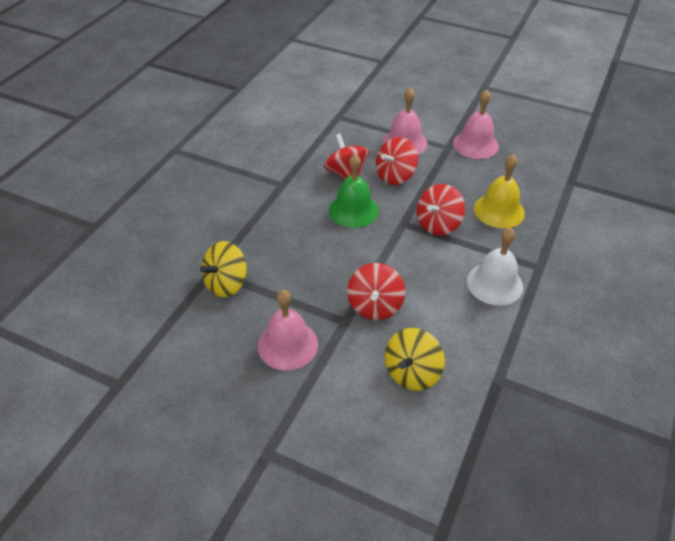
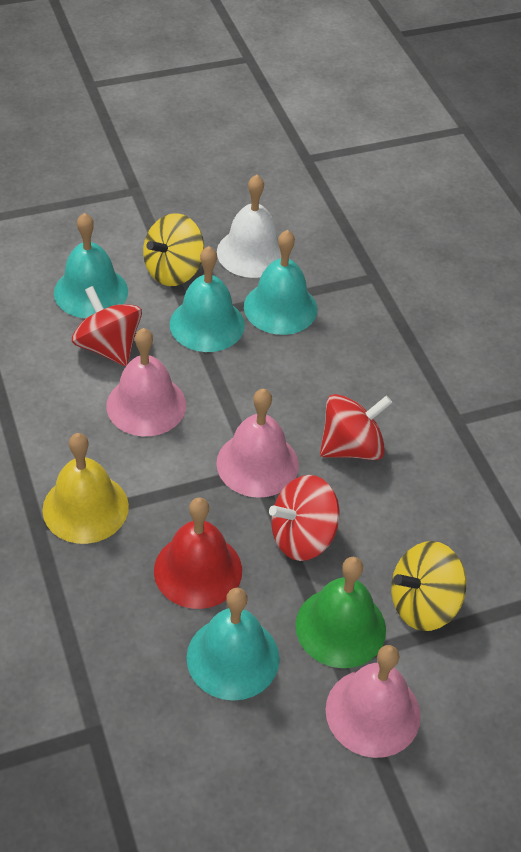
red bell: none = 0 -> [154,497,242,609] = 1
red spinning top: [324,133,369,179] [347,263,405,320] [376,137,418,185] [417,184,465,236] = 4 -> [72,286,142,366] [269,475,339,561] [320,394,392,460] = 3
turquoise bell: none = 0 -> [54,213,128,318] [170,246,245,352] [187,588,280,701] [244,230,317,335] = 4

